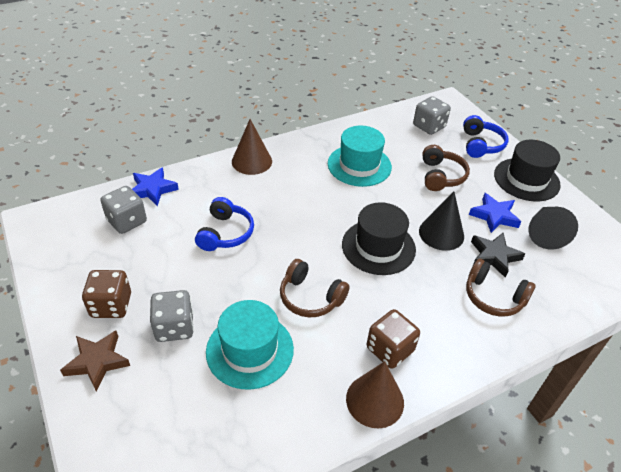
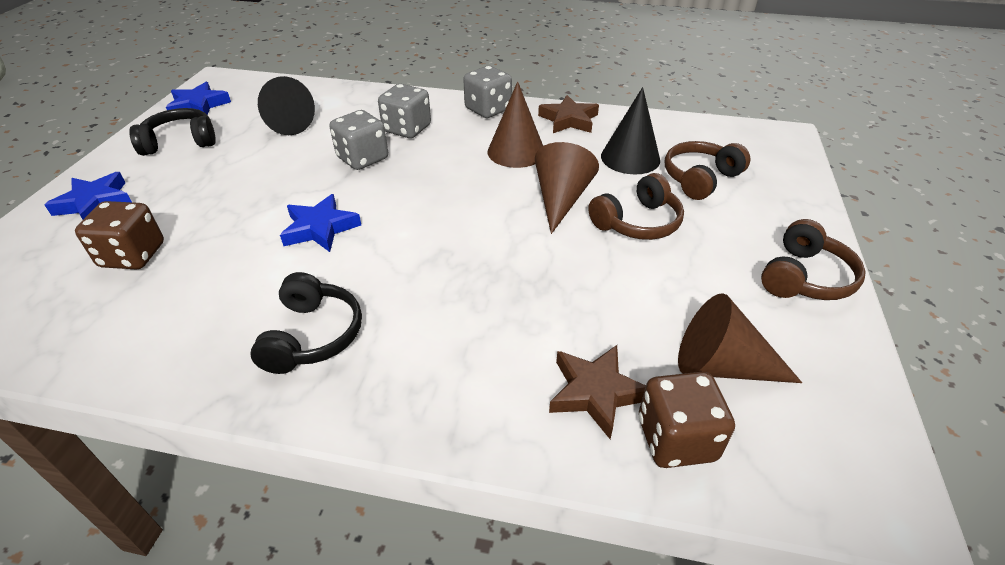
black hat: [342,202,416,275] [494,140,561,202] = 2 -> none = 0
black headphones: none = 0 -> [129,108,216,156] [250,272,362,374] = 2
black star: [471,233,525,278] = 1 -> none = 0
blue headphones: [195,197,254,251] [463,115,508,158] = 2 -> none = 0
blue star: [132,167,179,206] [469,193,521,233] = 2 -> [44,172,132,219] [166,82,231,115] [280,194,361,252] = 3
brown cone: [232,119,272,175] [346,361,404,429] = 2 -> [488,81,543,168] [535,142,599,234] [678,293,802,383] = 3
brown star: [60,330,130,391] = 1 -> [538,95,599,133] [549,345,646,439] = 2
turquoise hat: [206,300,294,390] [328,126,392,187] = 2 -> none = 0

